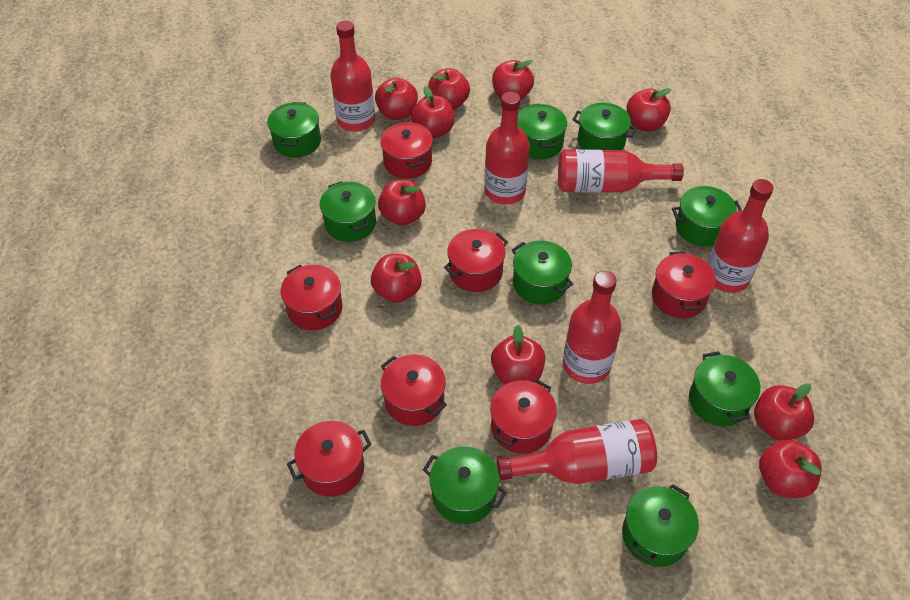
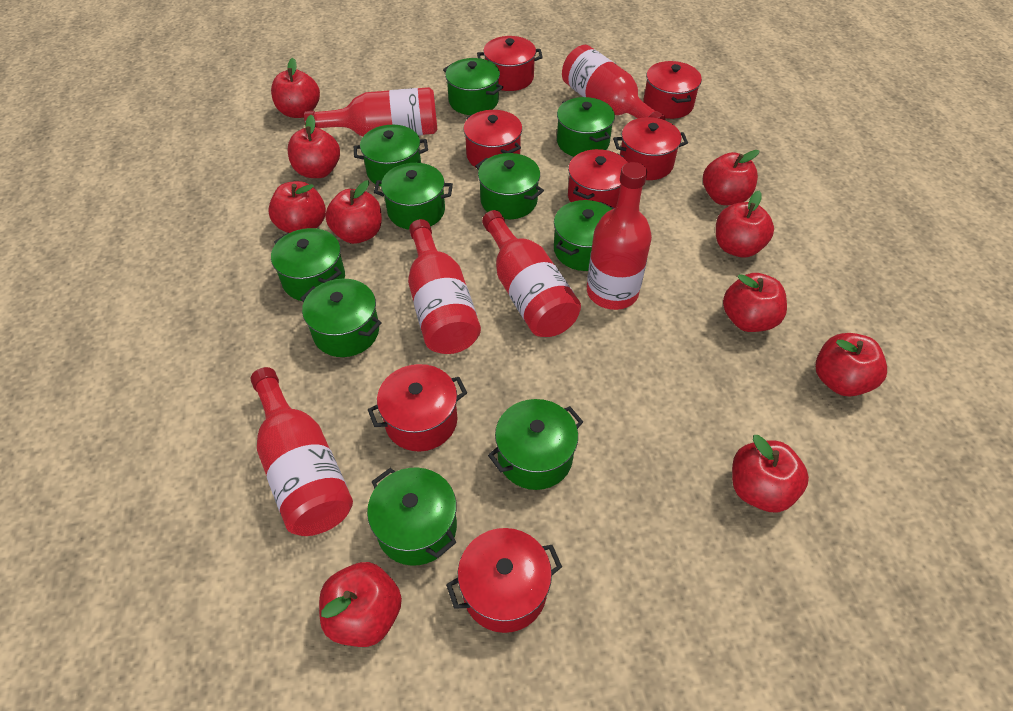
green pot: [267,102,321,158] [320,181,376,242] [423,447,507,524] [512,240,573,304] [518,104,567,159] [572,103,637,150] [622,484,699,567] [672,186,742,246] [689,351,760,426] = 9 -> [271,228,345,301] [300,279,382,357] [354,125,428,187] [367,467,457,566] [374,163,453,229] [443,58,503,115] [475,153,544,219] [488,399,583,490] [554,200,614,271] [557,97,615,157] = 10

